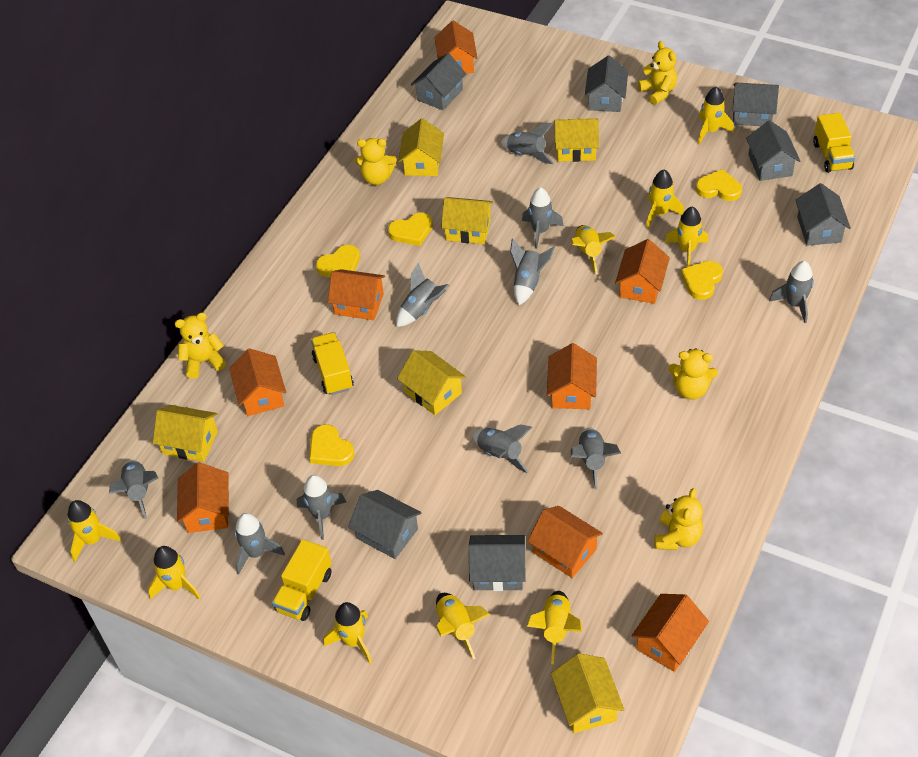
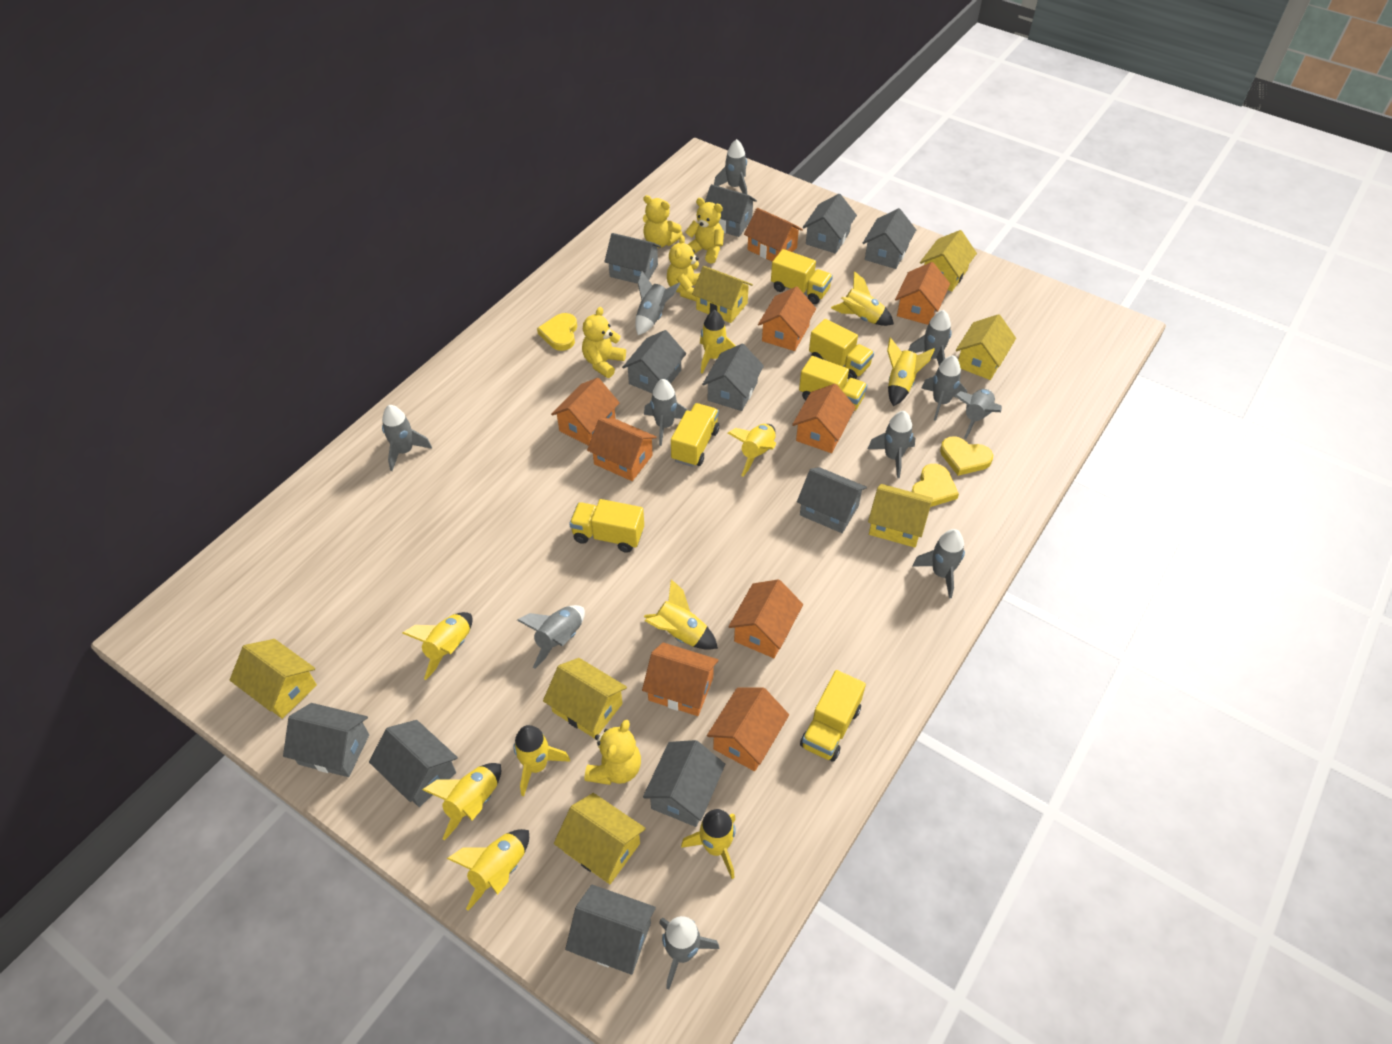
grey house: [348,490,422,559] [411,53,466,110] [469,535,526,591] [585,55,628,112] [732,82,779,126] [746,120,800,181] [796,183,851,246] = 7 -> [283,703,369,777] [369,720,458,807] [565,884,656,975] [604,233,661,284] [622,330,686,393] [643,740,725,827] [702,344,764,411] [705,184,757,237] [797,467,867,533] [803,194,857,254] [863,208,916,269] = 11
grey rocket: [109,460,158,520] [235,513,285,575] [297,475,346,540] [396,263,449,327] [473,424,532,474] [501,123,553,164] [510,239,555,305] [522,187,564,249] [571,427,621,490] [769,261,814,323] = 10 -> [382,405,432,471] [517,605,585,669] [635,271,680,335] [644,379,688,446] [659,916,720,989] [714,139,747,194] [868,411,916,478] [908,310,952,365] [913,529,965,599] [921,355,967,421] [955,389,1002,439] = 11
orange house: [177,462,229,533] [229,348,286,416] [328,269,385,320] [435,21,477,74] [528,506,603,578] [547,343,597,409] [615,239,670,304] [631,594,709,672] = 8 -> [551,378,620,446] [587,418,657,481] [642,642,719,716] [707,688,789,771] [728,579,803,658] [744,208,803,262] [758,286,816,351] [792,384,856,453] [895,262,950,325] = 9
yellow heart: [309,424,355,466] [316,245,360,277] [388,213,433,246] [681,261,723,300] [696,169,742,201] = 5 -> [537,313,577,351] [912,464,959,507] [940,436,993,476] = 3
yellow house: [153,405,218,462] [397,350,466,415] [399,118,444,176] [441,197,493,244] [551,653,624,733] [554,118,599,162] = 6 -> [230,639,317,719] [543,658,627,739] [554,793,646,884] [692,266,753,323] [868,484,933,548] [920,230,977,291] [956,314,1016,380] = 7
yellow rocket: [68,500,121,562] [148,546,201,599] [324,602,372,663] [436,593,490,659] [527,591,582,664] [571,225,616,275] [646,170,684,228] [665,206,708,267] [698,86,734,144] = 9 -> [402,612,473,680] [422,763,501,840] [447,829,529,911] [513,725,570,796] [644,579,718,650] [681,809,736,879] [700,310,736,374] [728,424,776,477] [831,271,894,326] [887,337,935,406] = 10
yellow truck: [272,539,332,621] [311,332,354,395] [813,113,856,173] = 3 -> [569,499,644,553] [671,403,719,467] [771,249,833,304] [799,356,867,411] [800,670,866,762] [809,319,874,379] = 6

